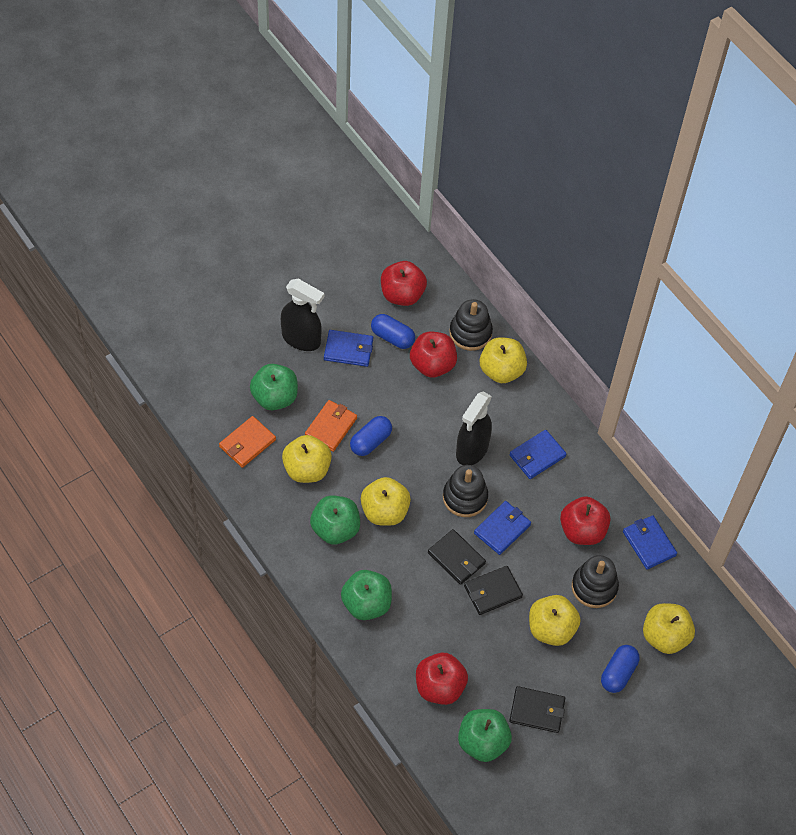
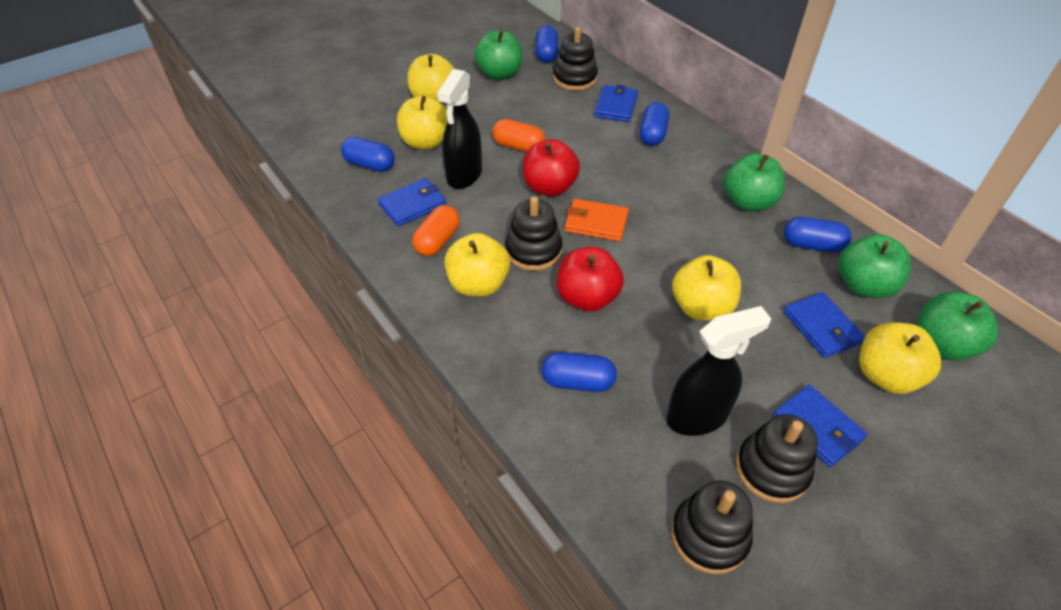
black stacking toy: [443,465,488,517] [449,299,493,351] [572,555,619,608] = 3 -> [505,196,562,271] [553,27,598,91] [671,480,753,574] [736,414,818,503] = 4
black wallet: [428,529,486,585] [464,566,523,615] [509,686,565,733] = 3 -> none = 0
blue capsule: [350,416,392,456] [371,314,415,349] [601,645,639,693] = 3 -> [341,137,395,172] [535,25,559,63] [542,352,617,392] [640,102,669,146] [784,217,851,252] = 5
orange capsule: none = 0 -> [412,205,460,256] [492,119,545,152] = 2
orange wallet: [219,416,276,468] [305,400,357,452] = 2 -> [565,199,629,241] = 1
red apple: [381,261,427,306] [410,332,457,377] [416,653,468,705] [560,496,611,545] = 4 -> [523,139,580,196] [557,247,624,312] = 2

